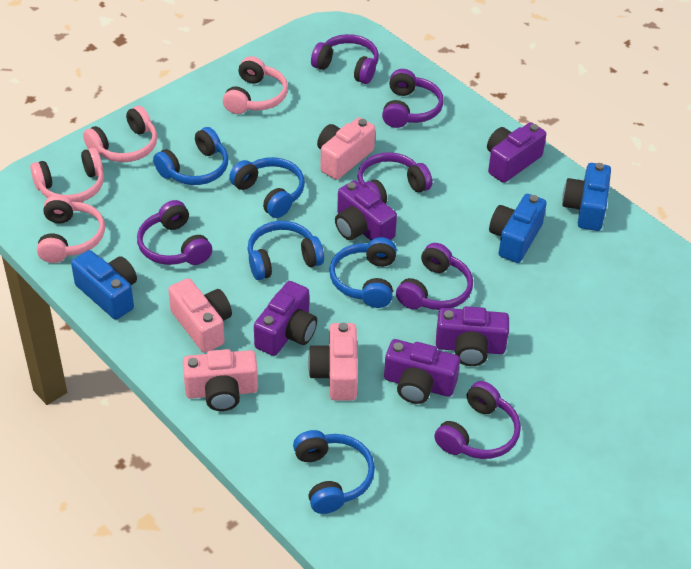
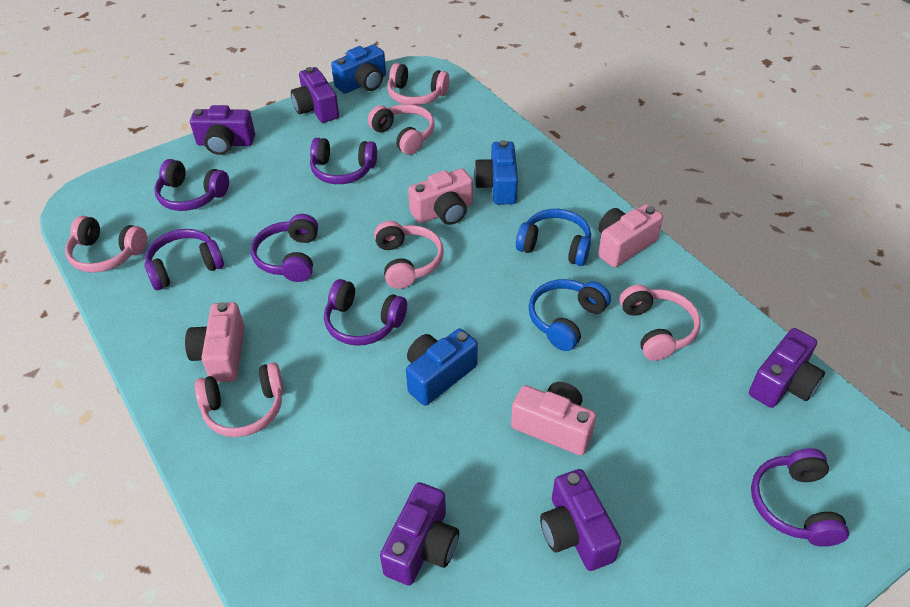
blue headphones: [153,127,228,185] [229,157,305,218] [247,221,324,280] [293,430,375,514] [330,237,397,308] = 5 -> [516,209,591,266] [529,279,611,351] = 2
pink headphones: [30,148,104,202] [37,194,105,263] [83,106,157,162] [223,56,288,114] = 4 -> [65,216,147,273] [195,362,284,437] [368,104,435,155] [374,221,444,289] [387,63,449,105] [620,284,701,361] = 6

